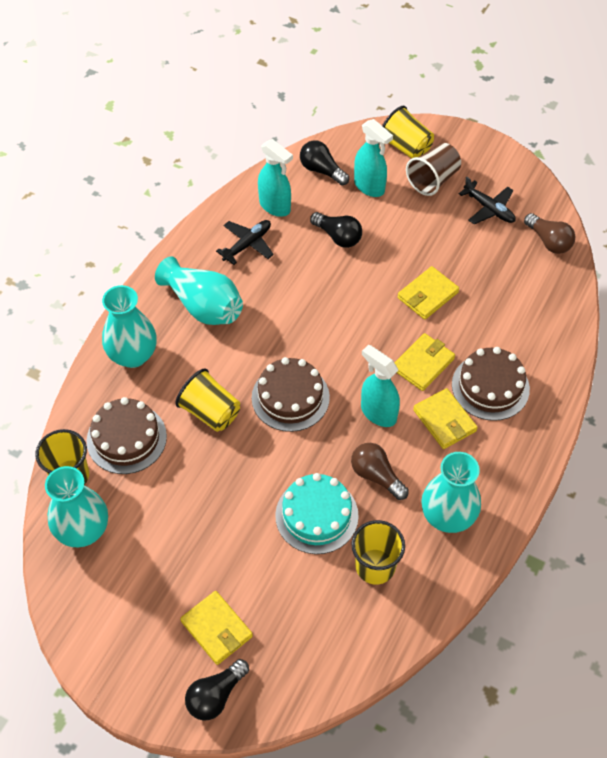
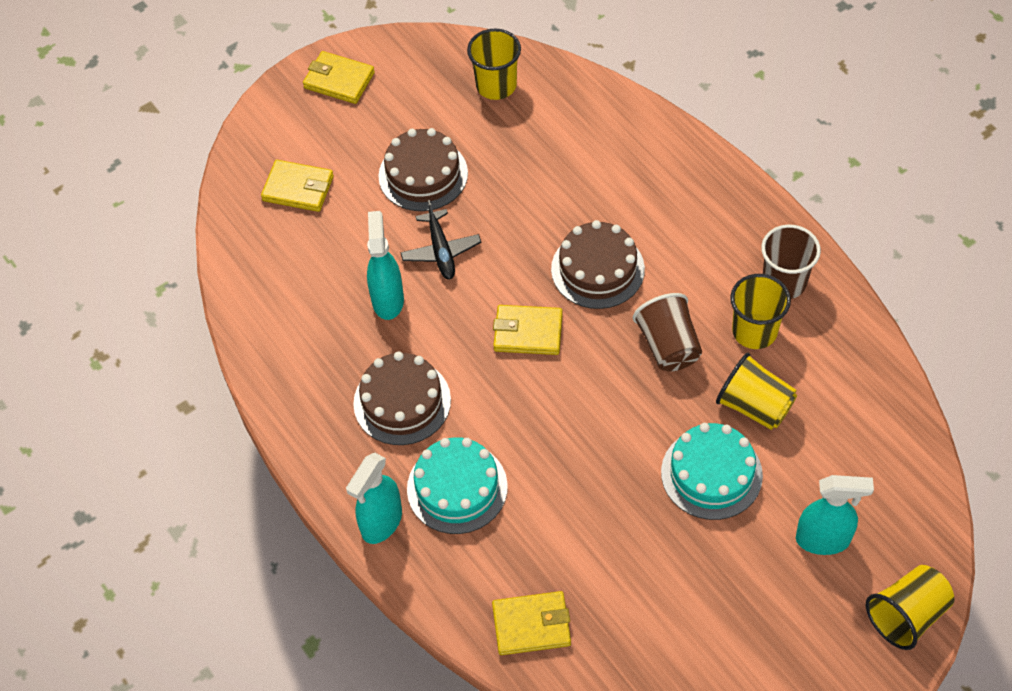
black light bulb: [185,659,249,721] [300,140,349,185] [310,212,362,248] = 3 -> none = 0
black plane: [216,220,274,265] [459,177,516,224] = 2 -> [400,200,481,280] = 1
brown cup: [406,143,461,196] = 1 -> [633,293,702,372] [761,225,821,299] = 2
brown light bulb: [351,443,409,500] [524,213,575,254] = 2 -> none = 0
turquoise cake: [275,473,359,554] = 1 -> [407,437,508,534] [661,423,763,520] = 2
turquoise vase: [45,466,108,547] [102,285,157,368] [155,256,243,325] [421,452,481,533] = 4 -> none = 0

